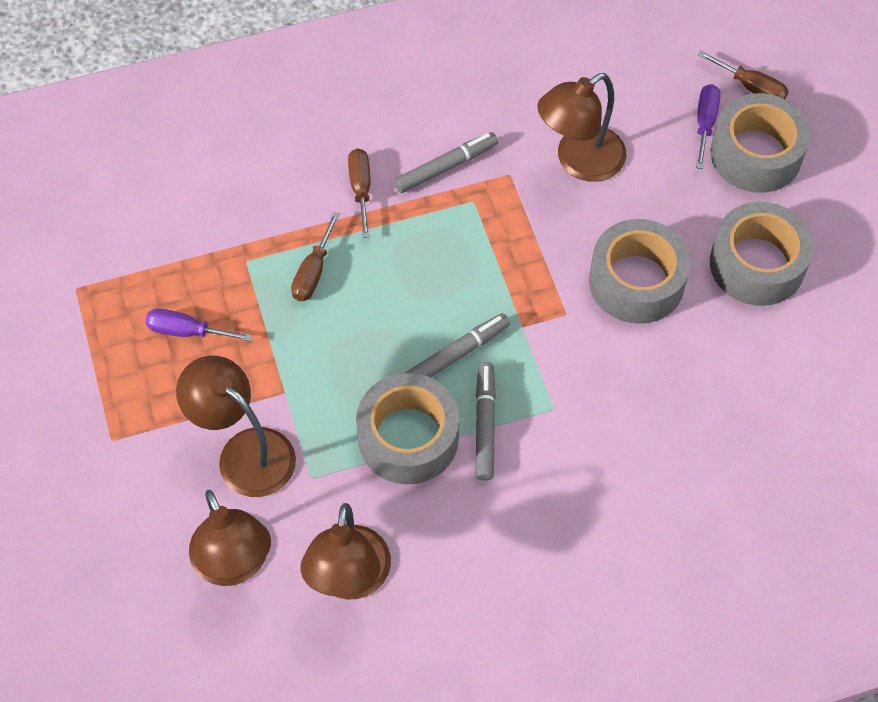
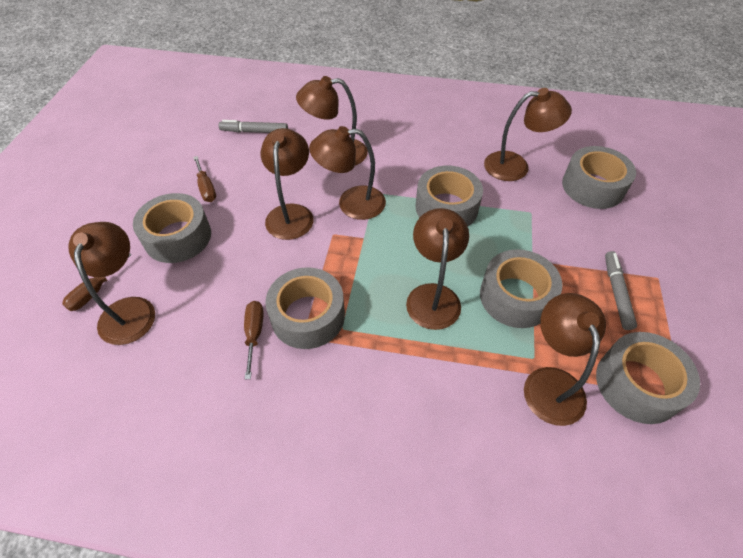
brown lamp: [176,356,296,497] [189,490,271,586] [300,503,391,600] [537,73,626,182] = 4 -> [68,222,155,345] [261,128,313,240] [296,76,368,165] [309,126,386,220] [406,208,469,330] [484,88,572,181] [524,293,606,426] = 7
grey marker: [394,132,498,193] [405,313,510,378] [476,362,496,481] = 3 -> [218,120,288,133] [605,251,637,330] = 2
grey tape: [356,373,459,484] [589,219,691,324] [710,93,810,193] [710,202,814,306] = 4 -> [133,193,211,263] [265,267,345,349] [416,165,483,227] [480,249,563,328] [562,146,636,209] [596,332,700,424] = 6
purple screwdriver: [145,309,252,341] [696,84,721,169] = 2 -> none = 0

